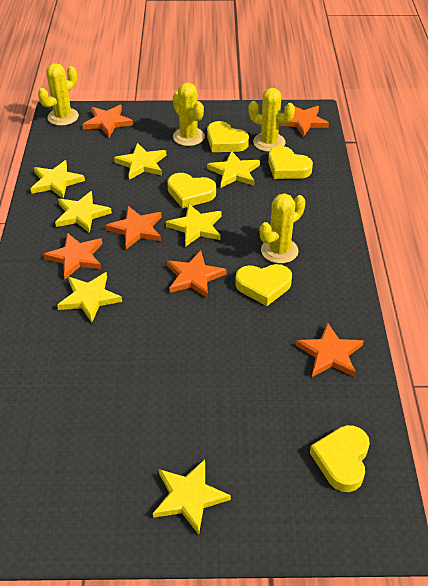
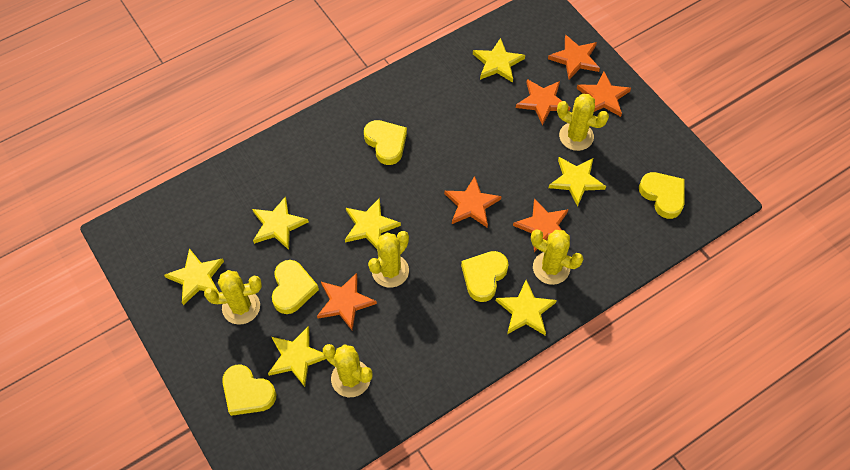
yellow cactus: [38,63,79,126] [173,83,205,146] [248,88,295,152] [260,193,305,264] = 4 -> [204,270,262,324] [323,344,372,397] [368,231,409,288] [531,230,583,285] [557,94,609,151] = 5

